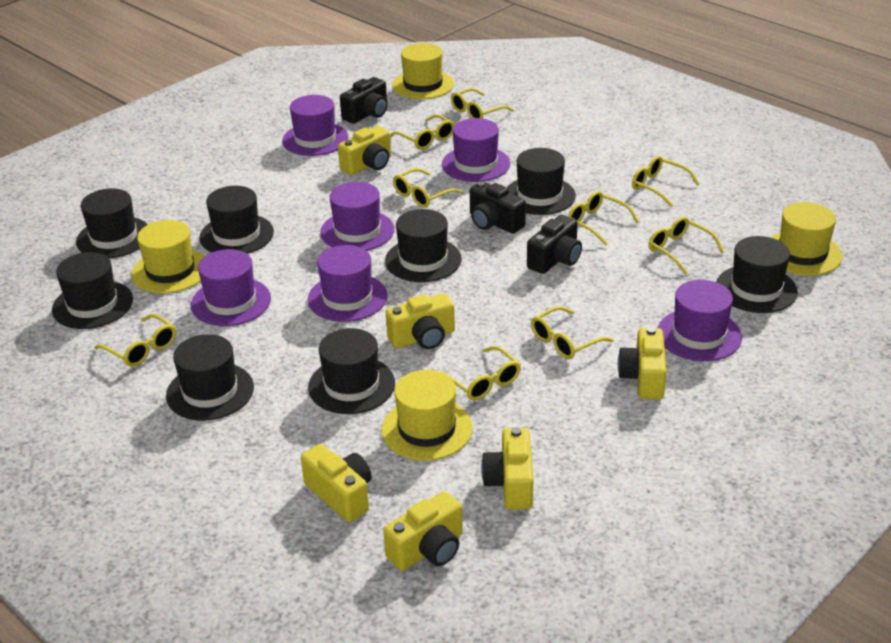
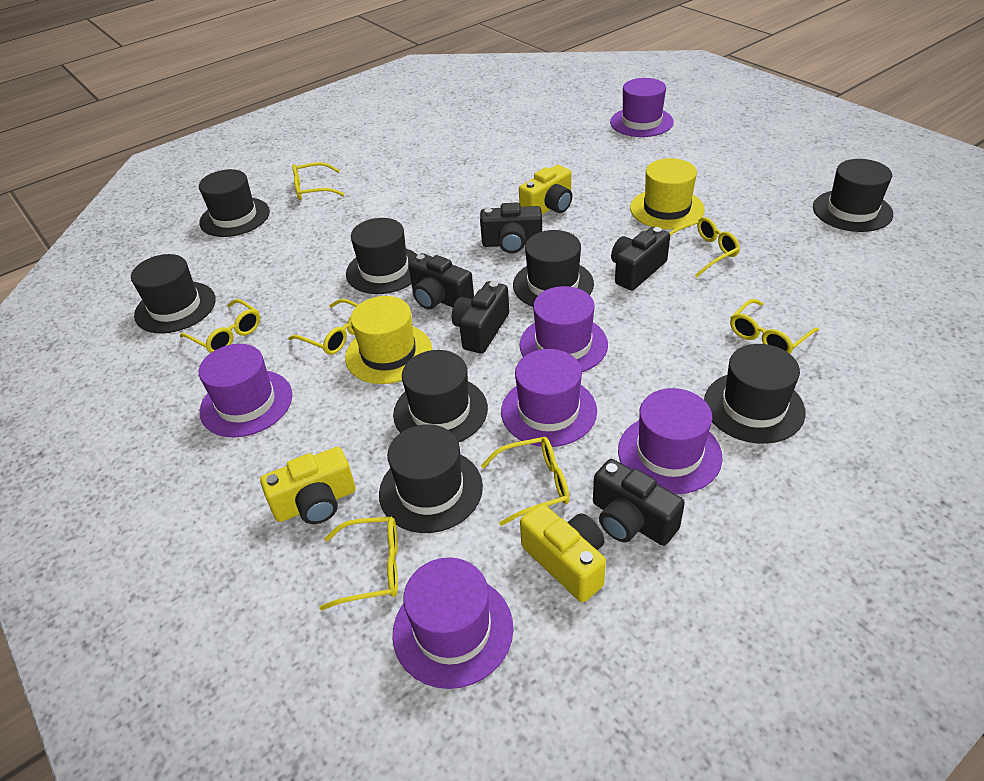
black camera: [340,77,388,124] [470,181,526,234] [527,215,582,274] = 3 -> [409,253,474,309] [452,281,509,354] [480,202,542,253] [593,459,685,546] [611,227,670,291] = 5
yellow camera: [301,444,371,522] [338,126,391,175] [383,491,463,571] [386,293,455,349] [481,427,533,509] [618,327,667,400] = 6 -> [260,447,356,524] [519,165,572,214] [520,504,606,602] = 3
yellow glasses: [94,314,176,367] [390,114,455,150] [393,168,463,208] [442,346,521,401] [451,88,514,119] [531,306,614,359] [568,191,639,246] [632,156,700,207] [649,217,724,274] = 9 -> [180,299,260,353] [288,299,358,355] [292,162,344,200] [319,517,398,610] [481,437,570,526] [670,217,740,278] [730,299,819,354] = 7
yellow hat: [131,220,205,294] [381,370,473,461] [392,43,454,99] [770,202,843,276] = 4 -> [345,296,432,384] [630,158,705,229] = 2

